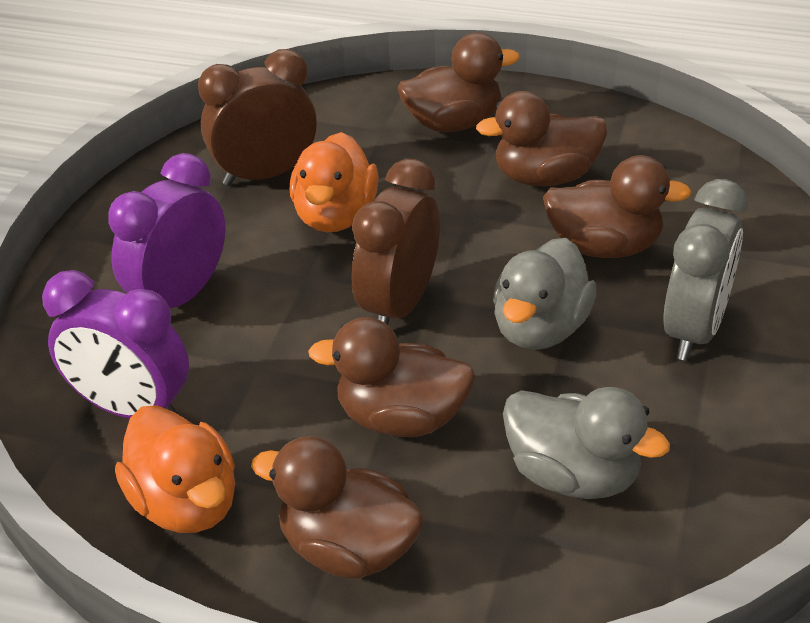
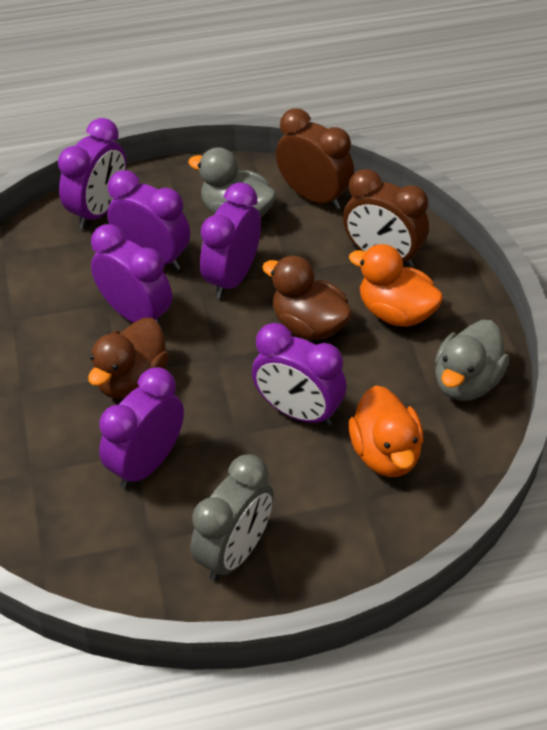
brown duck: [251,436,424,579] [308,317,475,437] [398,33,520,132] [476,91,607,186] [543,155,692,258] = 5 -> [88,318,169,399] [262,255,352,340] = 2
purple clock: [42,270,189,419] [108,153,226,308] = 2 -> [58,118,126,229] [91,224,172,328] [99,367,184,489] [107,170,190,270] [200,182,261,299] [252,323,346,426] = 6

